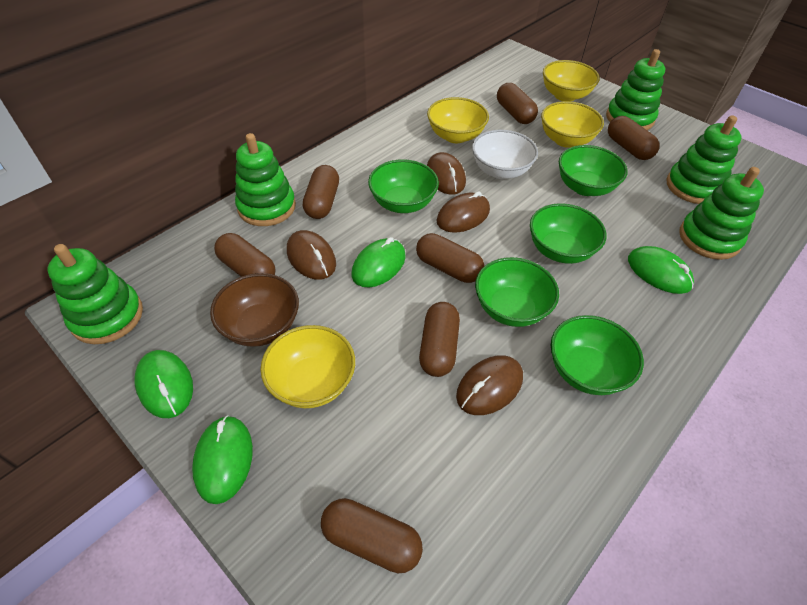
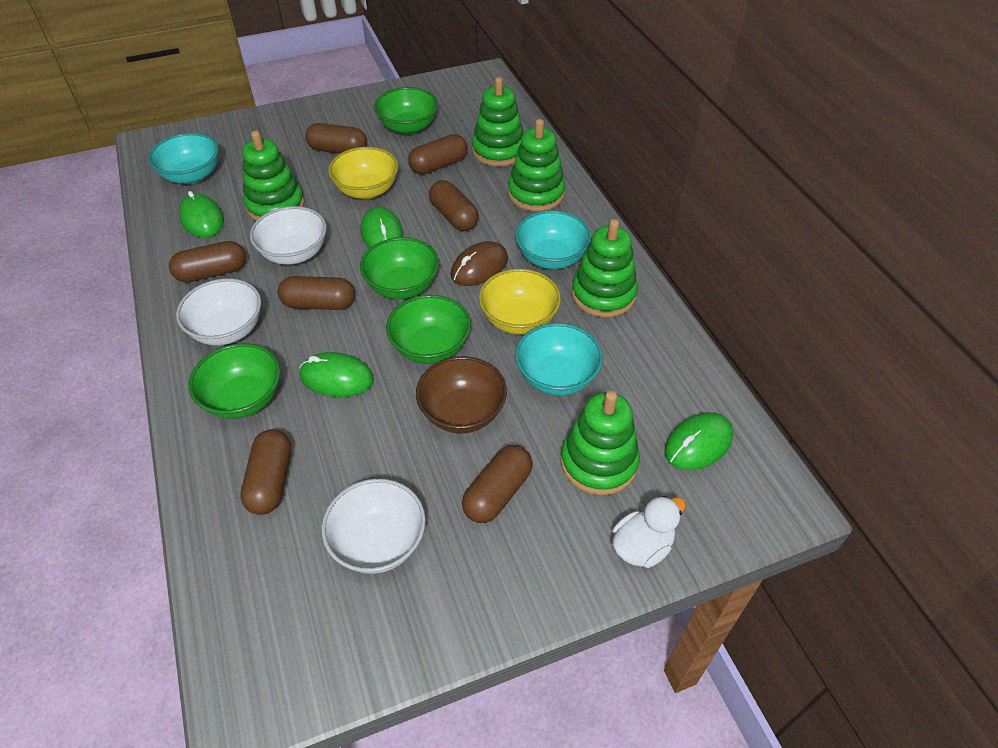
brown mouse: [287,230,336,280] [427,152,466,195] [437,191,490,233] [456,355,523,415] = 4 -> [451,241,508,286] = 1
green bowl: [368,159,439,213] [475,257,559,327] [530,203,607,264] [551,315,644,395] [559,145,628,196] = 5 -> [188,343,280,419] [360,237,439,299] [374,87,438,135] [386,295,471,364] = 4
turquoise bowl: none = 0 -> [148,133,219,184] [515,210,592,269] [515,323,603,396] = 3
white bowl: [472,129,538,179] = 1 -> [176,278,261,346] [250,206,327,265] [321,479,426,574] = 3
white duck: none = 0 -> [612,496,686,568] = 1
yellow bowl: [261,325,355,408] [427,97,489,143] [541,101,604,148] [543,60,600,101] = 4 -> [328,147,398,199] [479,269,561,335] = 2

